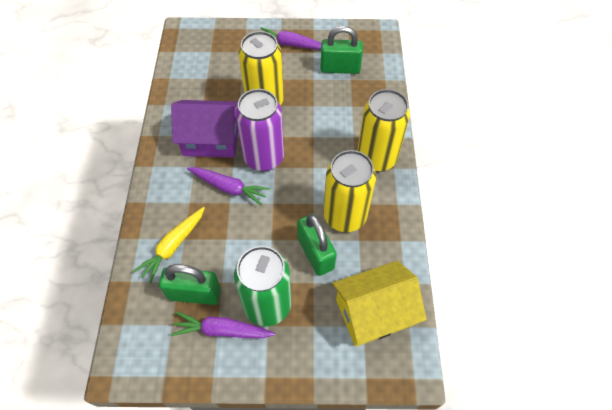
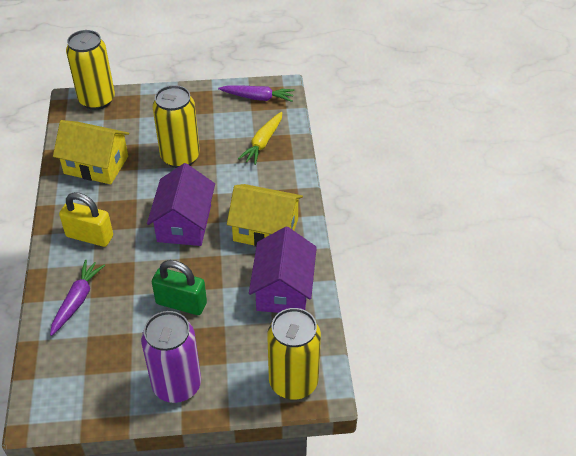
green can: [234,246,291,326] = 1 -> none = 0
green padlock: [159,264,221,305] [297,214,337,276] [320,26,363,74] = 3 -> [152,260,207,315] = 1
purple carrot: [171,312,275,338] [187,167,270,205] [260,27,321,50] = 3 -> [50,260,105,336] [218,85,295,102] = 2
purple house: [171,100,238,158] = 1 -> [147,163,215,246] [249,227,317,313] = 2
yellow house: [332,261,427,347] = 1 -> [53,120,129,184] [227,184,303,247] = 2
yellow padlock: none = 0 -> [59,192,113,247] = 1

